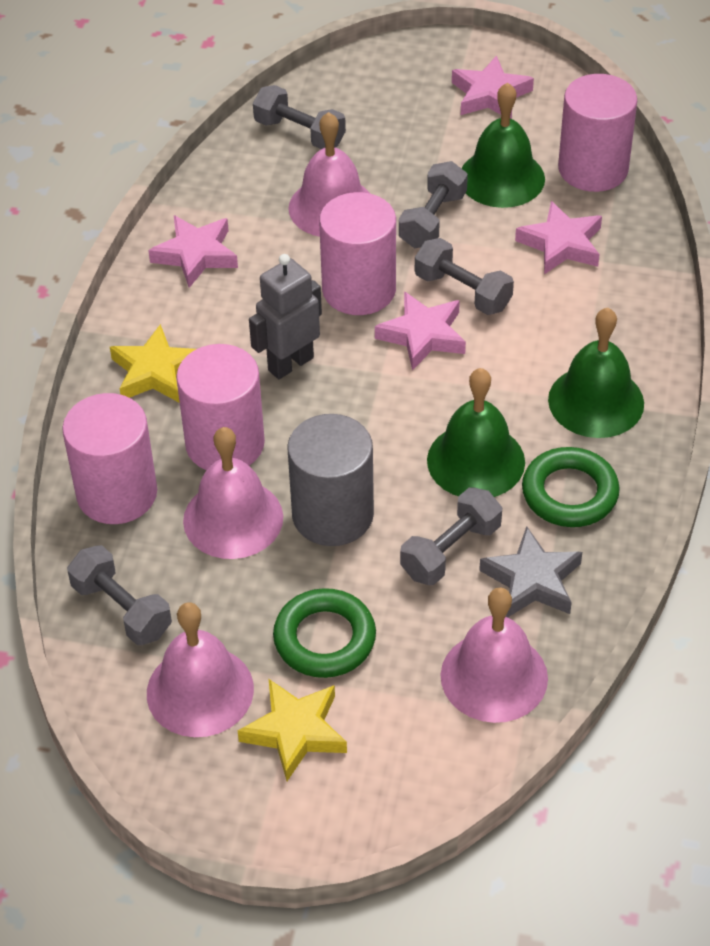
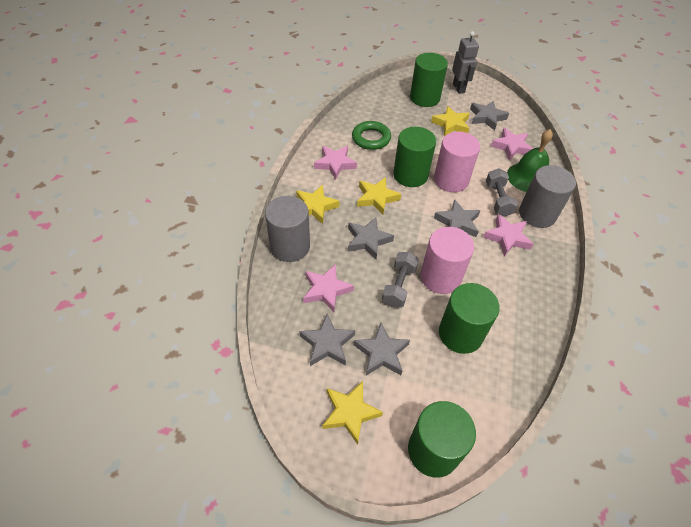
green bell: [427,368,525,497] [461,82,545,208] [548,308,644,438] = 3 -> [507,129,553,192] = 1
green cylinder: none = 0 -> [393,127,436,187] [408,401,476,478] [410,53,448,107] [439,283,500,354] = 4
green ring: [273,588,376,678] [522,447,620,527] = 2 -> [352,121,391,150] = 1
grey cylinder: [287,414,374,546] = 1 -> [265,196,310,262] [519,165,576,228] = 2
grey dumbbell: [67,545,172,645] [253,85,346,149] [399,161,468,248] [400,487,502,585] [415,238,514,315] = 5 -> [382,252,419,307] [486,168,518,217] = 2
grey star: [479,526,582,617] = 1 -> [299,314,355,366] [348,217,394,259] [354,323,410,375] [434,199,481,237] [470,101,509,130] = 5
pink bell: [147,602,254,737] [183,427,283,559] [288,112,371,237] [441,587,548,723] = 4 -> none = 0
pink cylinder: [62,393,157,524] [176,344,265,470] [319,192,396,315] [558,74,637,192] = 4 -> [420,227,474,294] [434,132,480,192] = 2
yellow star: [110,324,196,403] [238,679,347,781] = 2 -> [296,185,340,224] [322,381,383,445] [357,177,401,215] [431,106,470,136] = 4

